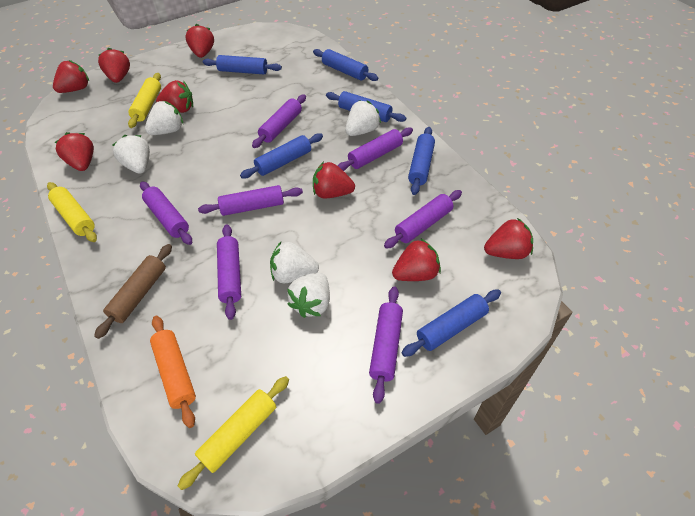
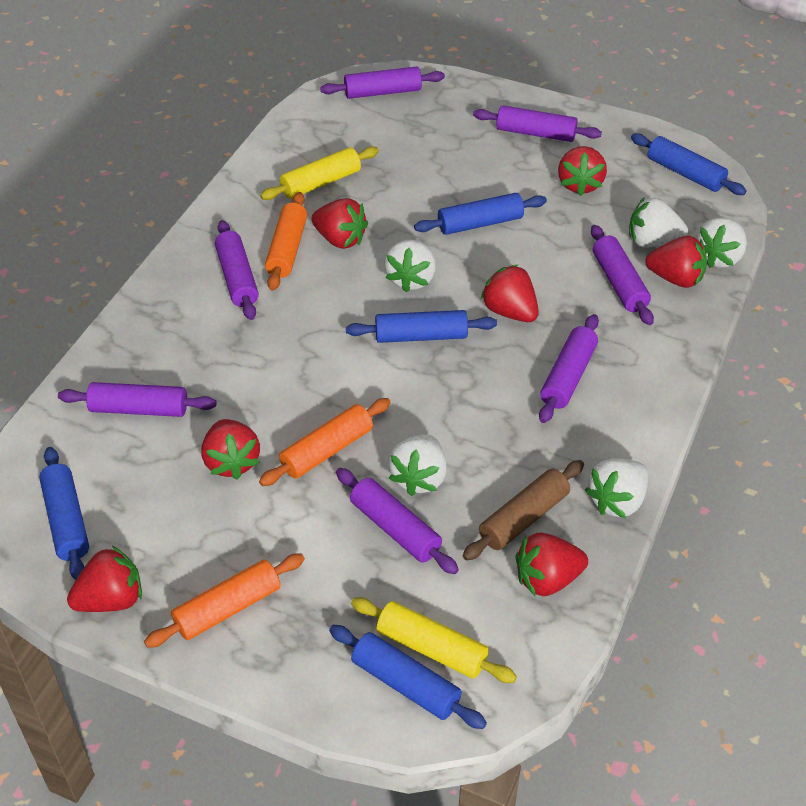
blue rolling pin: [203,55,282,75] [240,133,323,178] [313,49,378,81] [326,91,406,122] [402,290,501,357] [408,127,435,195] = 6 -> [39,447,89,580] [329,625,487,729] [346,310,497,343] [414,193,547,235] [631,133,747,195] = 5
orange rolling pin: [150,316,196,428] = 1 -> [144,553,305,648] [259,398,391,486] [265,192,307,291] = 3
red strawberry: [53,60,89,93] [55,132,94,171] [98,48,130,83] [156,80,193,113] [186,24,214,58] [313,162,355,199] [392,238,441,281] [484,218,533,259] = 8 -> [67,546,142,612] [201,419,260,480] [311,198,368,249] [480,264,539,322] [515,533,588,596] [558,146,607,196] [645,236,707,288] = 7
yellow rolling pin: [47,182,97,242] [128,73,161,128] [178,376,289,490] = 3 -> [260,147,379,200] [351,597,517,683] = 2

